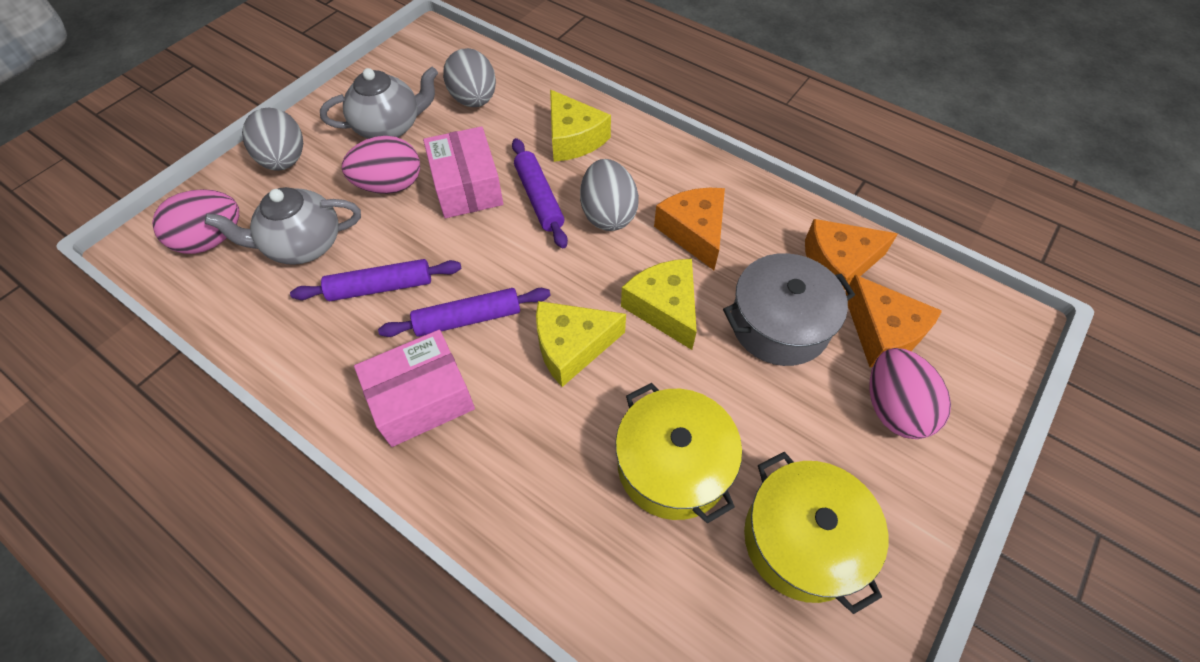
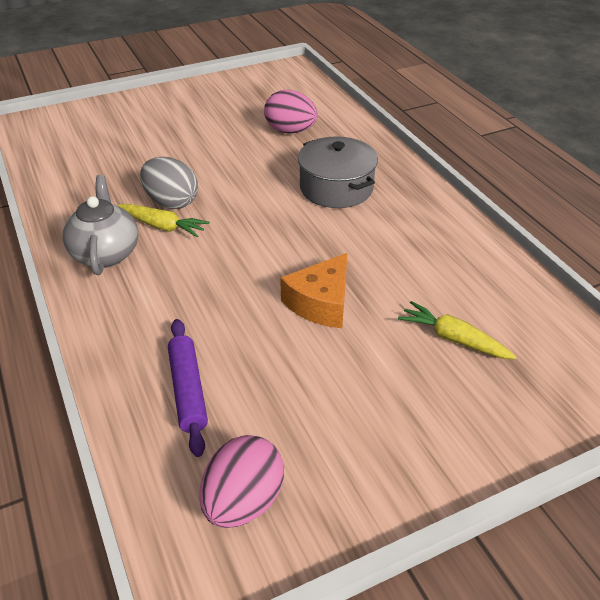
grey egg: [242,108,303,171] [443,48,496,107] [580,159,639,231] = 3 -> [140,157,198,209] = 1
grey teapot: [205,187,361,265] [320,67,438,139] = 2 -> [63,175,138,275] = 1
orange cheese: [654,188,725,270] [805,219,898,290] [845,275,942,367] = 3 -> [280,253,347,328] = 1
pink box: [354,330,475,447] [423,126,503,218] = 2 -> none = 0
pink egg: [152,189,239,254] [342,136,420,194] [870,348,951,439] = 3 -> [199,435,284,528] [264,90,318,133] = 2
purple rolling pin: [290,259,461,301] [378,288,551,337] [512,138,568,248] = 3 -> [168,319,208,457] = 1
yellow carrot: none = 0 -> [118,204,210,238] [398,301,516,359] = 2
yellow cheese: [536,301,626,387] [550,90,611,162] [621,259,697,350] = 3 -> none = 0
yellow pot: [615,383,742,524] [744,452,888,614] = 2 -> none = 0

